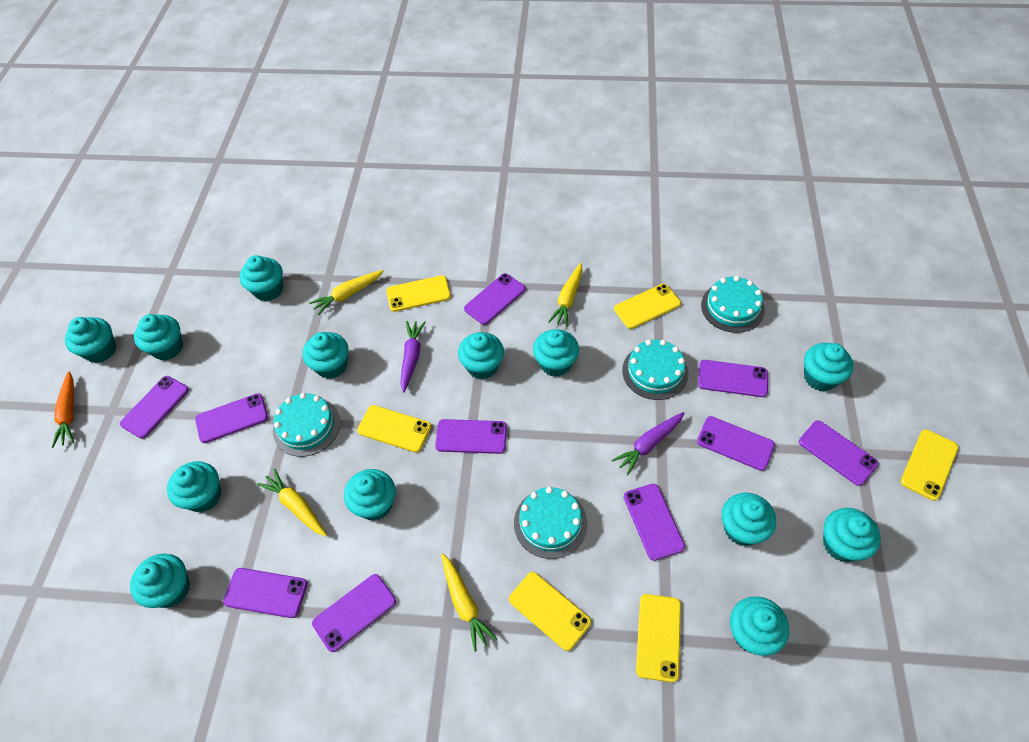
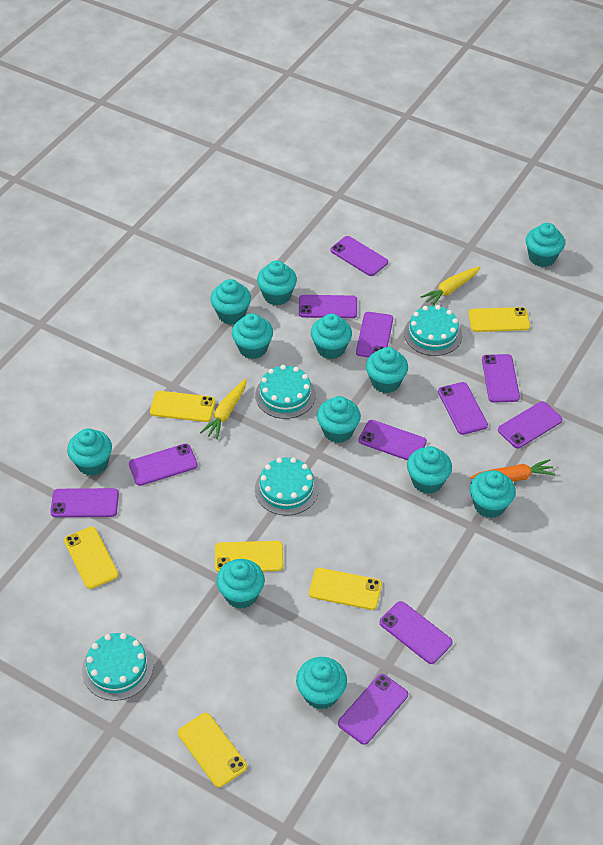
purple carrot: [400,321,425,393] [612,412,684,475] = 2 -> none = 0
purple phone: [120,376,189,439] [195,393,268,443] [223,568,308,618] [312,574,396,652] [435,419,507,454] [464,273,526,325] [624,483,685,561] [697,416,775,471] [698,360,768,397] [799,420,878,486] = 10 -> [50,488,119,517] [129,443,198,486] [299,295,357,318] [330,236,388,276] [338,674,408,745] [356,312,393,357] [359,420,427,461] [379,601,453,664] [438,382,488,435] [482,354,520,403] [498,401,562,448] = 11
turquoise cupcake: [65,317,116,363] [130,553,190,608] [134,314,183,360] [167,461,221,512] [240,255,283,301] [303,332,348,379] [344,469,395,521] [458,332,504,380] [533,329,579,377] [722,492,776,546] [730,596,789,656] [804,343,854,391] [823,508,881,562] = 13 -> [67,429,112,476] [210,279,251,324] [217,559,265,609] [232,313,273,359] [257,261,297,305] [296,657,347,710] [311,314,352,359] [317,396,361,443] [366,347,408,393] [407,446,452,494] [470,470,516,518] [526,223,565,267] = 12
yellow carrot: [257,469,327,537] [309,270,384,315] [441,553,497,652] [548,263,582,327] = 4 -> [200,379,247,439] [421,266,481,306] = 2

